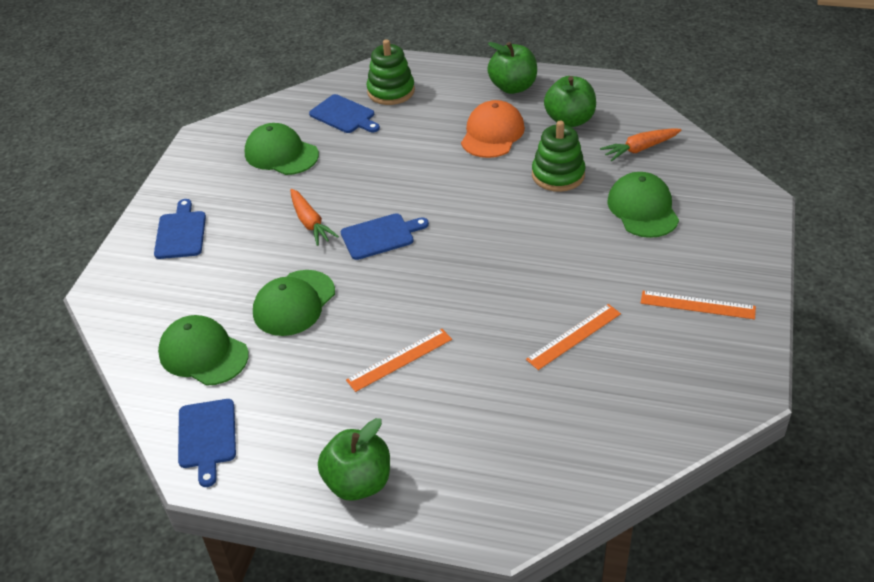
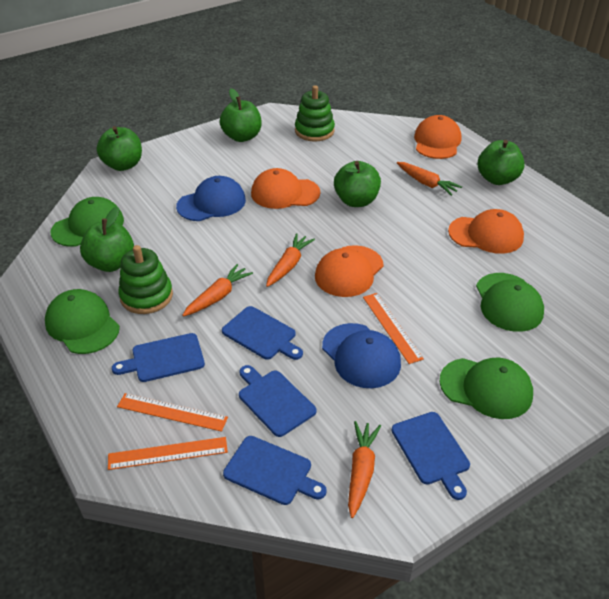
blue cap: none = 0 -> [176,176,246,221] [322,323,401,388] = 2
blue cutting board: [154,199,206,259] [178,399,236,487] [309,94,380,133] [341,213,429,260] = 4 -> [112,333,205,382] [222,306,303,360] [223,436,327,505] [239,365,317,437] [391,412,470,500] = 5
green apple: [318,418,390,501] [487,42,537,94] [544,76,596,127] = 3 -> [80,207,134,272] [97,126,142,171] [220,89,262,142] [334,161,381,207] [478,140,525,185] = 5
orange cap: [461,100,525,158] = 1 -> [251,168,320,209] [315,245,384,297] [414,115,461,159] [448,209,524,254] = 4
orange carrot: [290,189,339,246] [600,128,681,161] = 2 -> [182,264,253,316] [266,233,315,287] [348,421,381,518] [397,162,462,196] = 4

